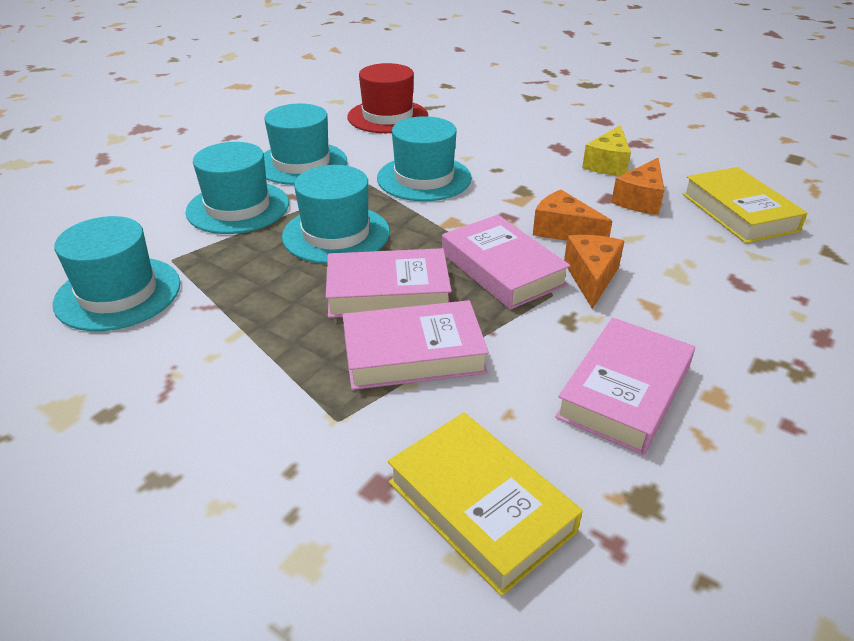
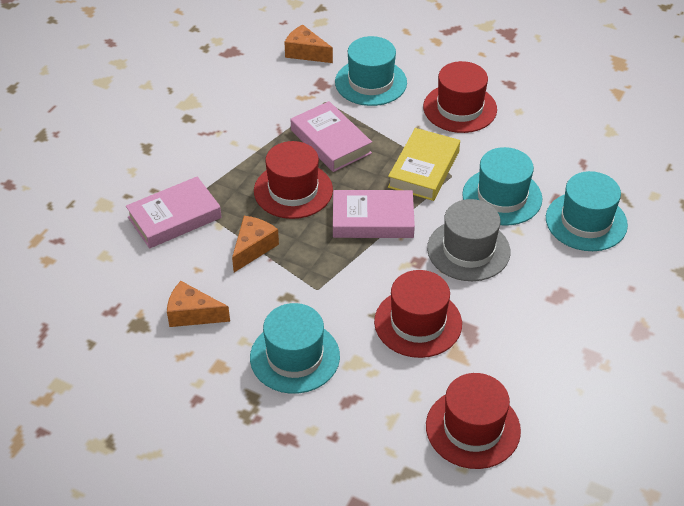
grey hat: none = 0 -> [427,199,511,281] = 1
pink book: [326,248,452,318] [343,300,489,390] [442,215,571,310] [555,317,695,455] = 4 -> [126,176,222,249] [291,101,372,172] [333,190,415,238] = 3
red hat: [347,63,428,133] = 1 -> [254,141,333,219] [374,270,462,358] [423,61,497,133] [426,373,521,469] = 4
turquoise hat: [53,216,180,331] [186,142,289,234] [264,103,347,185] [282,165,390,264] [377,116,472,201] = 5 -> [250,303,340,394] [335,36,407,106] [462,147,542,225] [546,171,628,251] = 4
yellow book: [388,412,583,596] [683,167,808,243] = 2 -> [388,128,460,201] = 1
yellow cheese: [582,125,631,176] = 1 -> none = 0

